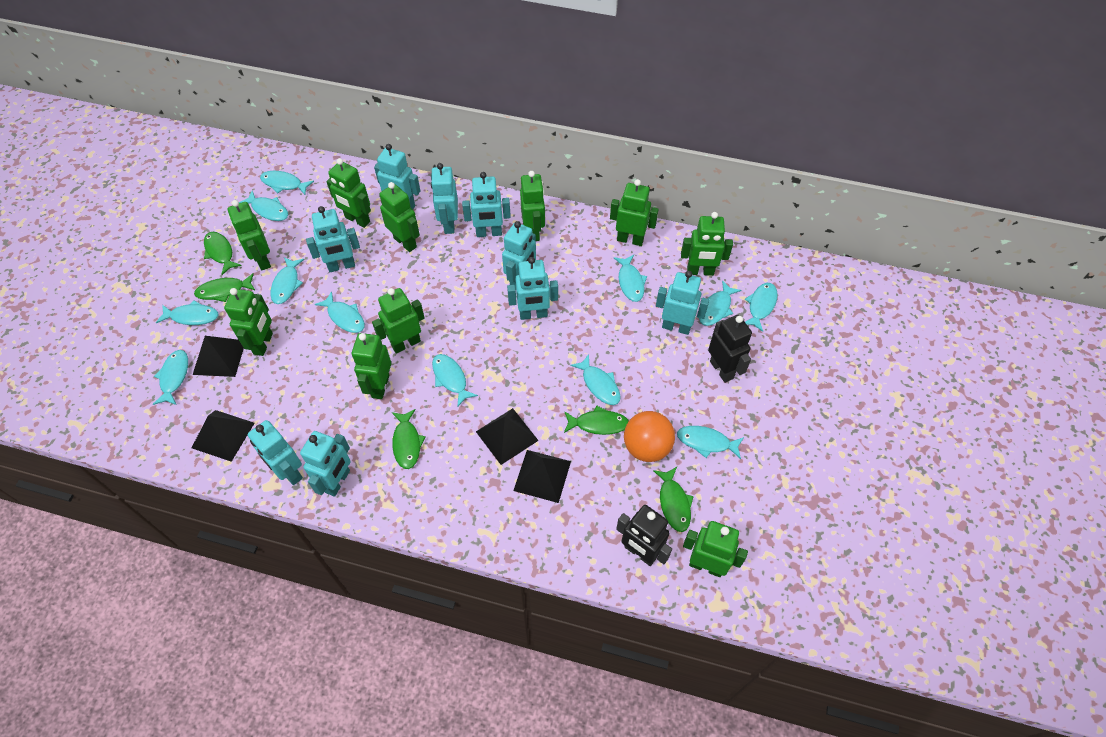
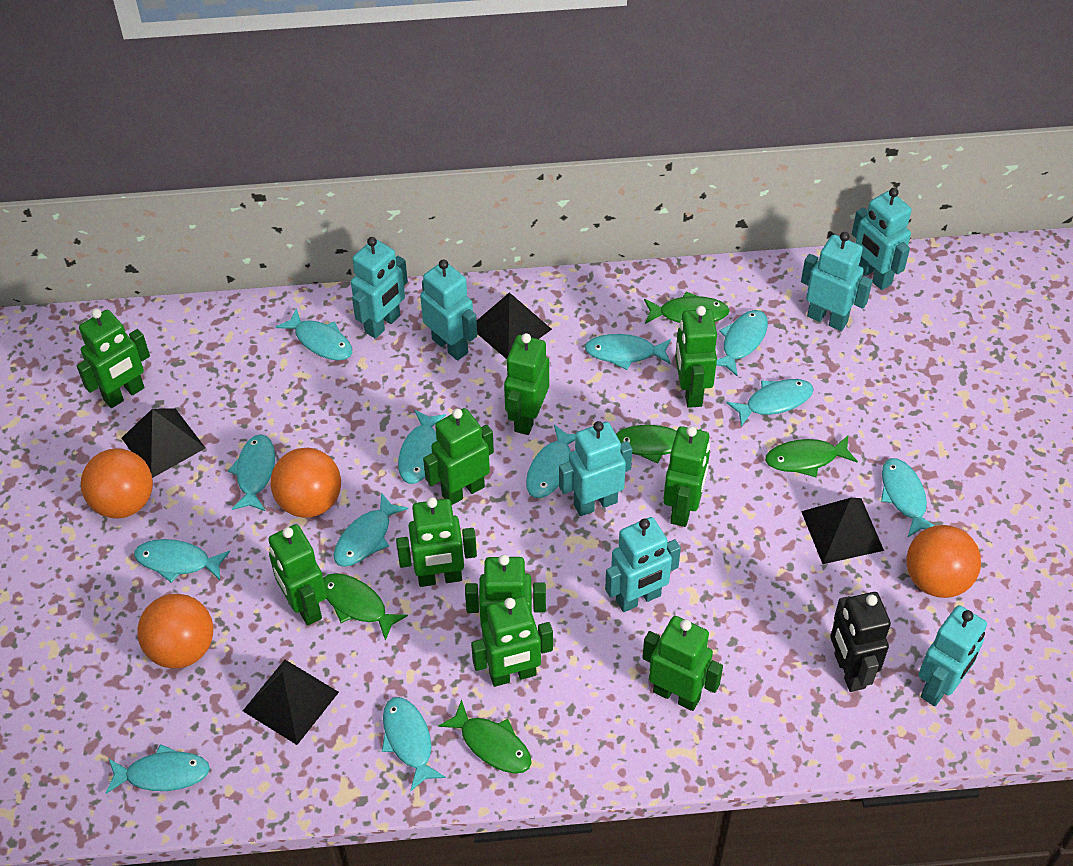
black robot: [616,505,672,566] [708,315,752,383] = 2 -> [830,592,891,692] = 1
orange ball: [624,411,675,462] = 1 -> [81,448,153,519] [137,594,213,668] [271,448,341,518] [906,525,981,598] = 4
turquoise robot: [248,420,303,485] [300,431,351,497] [306,206,360,272] [374,144,420,209] [431,163,458,234] [462,172,511,237] [502,221,536,288] [507,257,558,320] [656,271,709,335] = 9 -> [351,237,408,339] [420,260,477,361] [559,421,632,516] [605,517,681,612] [801,232,872,331] [852,188,912,290] [918,605,987,706] = 7

